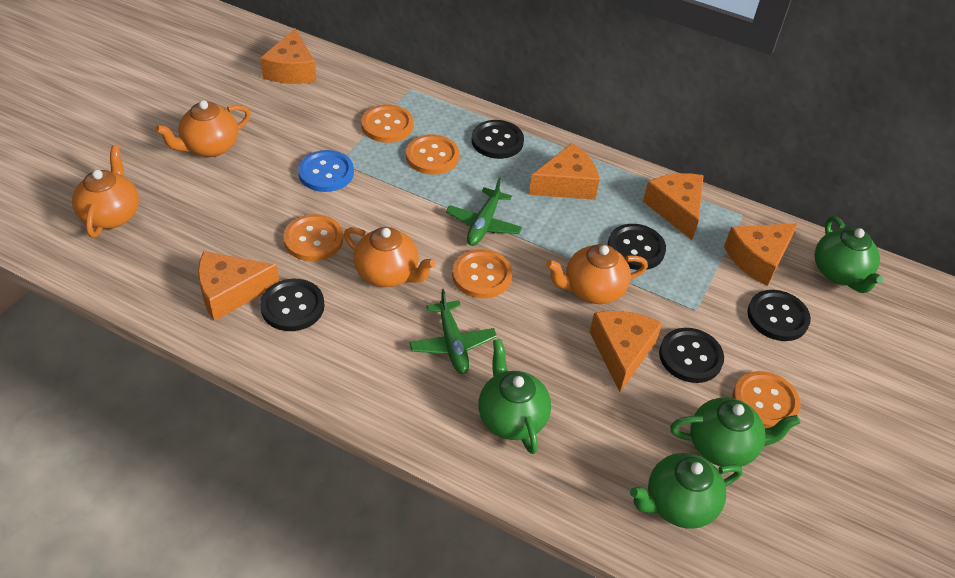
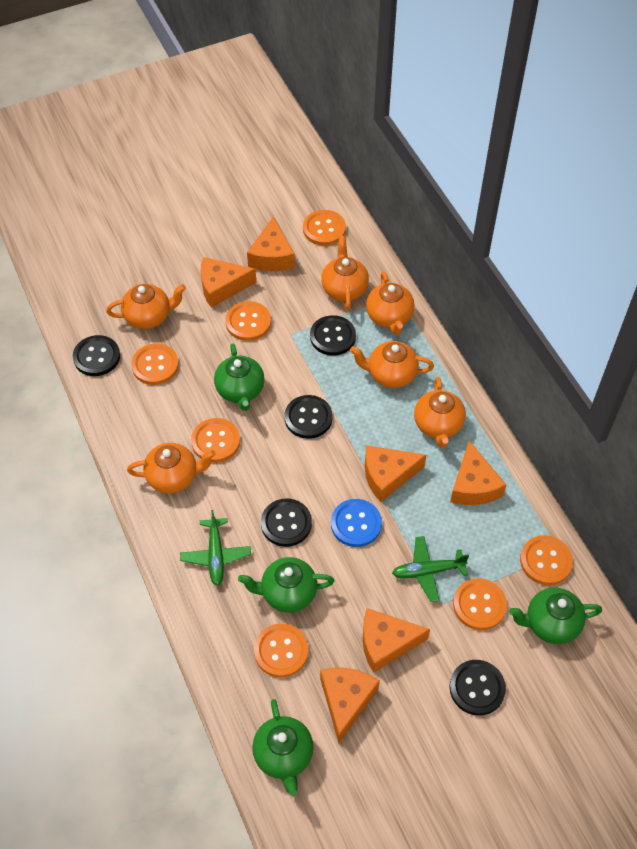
orange button: [283,214,343,261] [361,105,413,143] [406,134,459,175] [452,249,512,299] [733,371,801,428] = 5 -> [131,344,179,385] [191,418,240,463] [226,301,271,341] [254,623,308,678] [303,210,346,246] [453,578,507,630] [520,535,573,585] = 7
orange teapot: [72,145,139,237] [155,100,251,157] [344,227,436,287] [546,244,648,304] = 4 -> [106,284,186,329] [127,443,215,493] [321,235,369,310] [350,341,434,388] [366,272,415,335] [414,377,466,448] = 6

